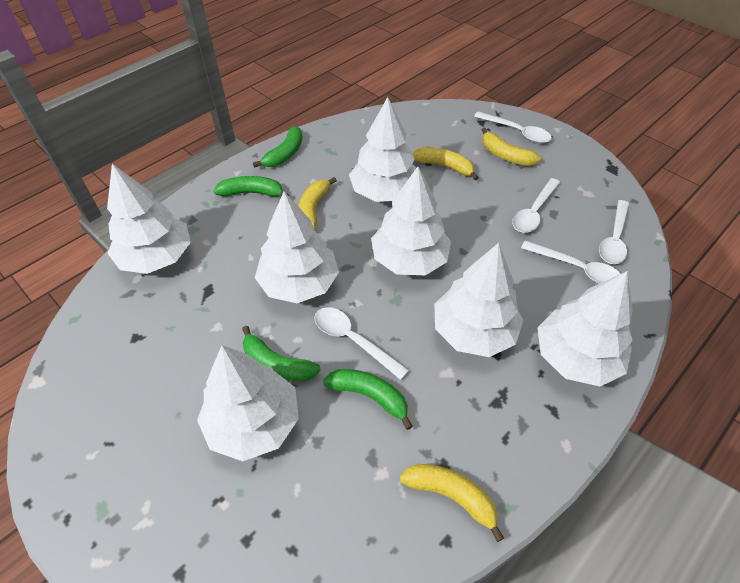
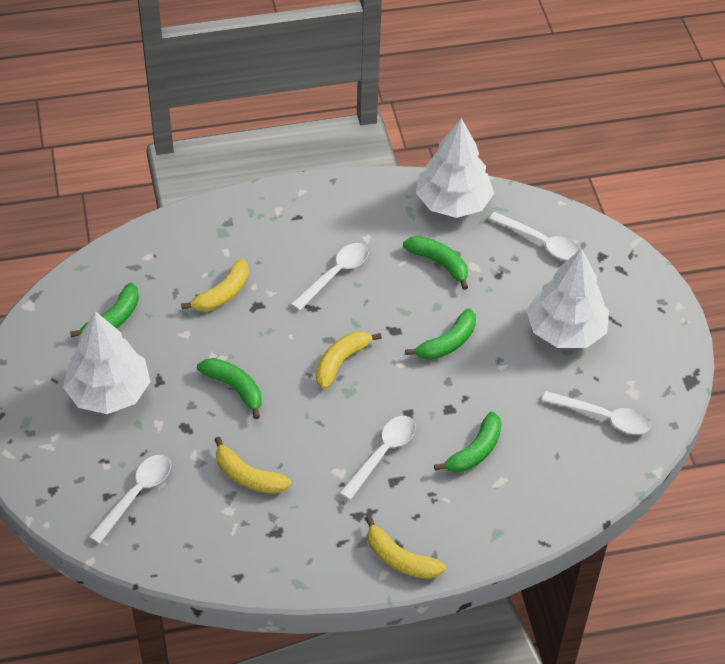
green banana: [214,176,289,197] [242,326,321,381] [253,126,303,168] [323,369,413,430] = 4 -> [70,283,139,337] [197,358,262,419] [403,236,468,290] [405,308,476,360] [434,411,502,473] = 5
white tree: [107,164,191,274] [197,345,299,461] [255,192,339,303] [349,97,417,202] [371,166,451,275] [435,243,523,357] [538,271,633,386] = 7 -> [63,311,151,414] [416,118,494,218] [526,248,609,348] = 3

